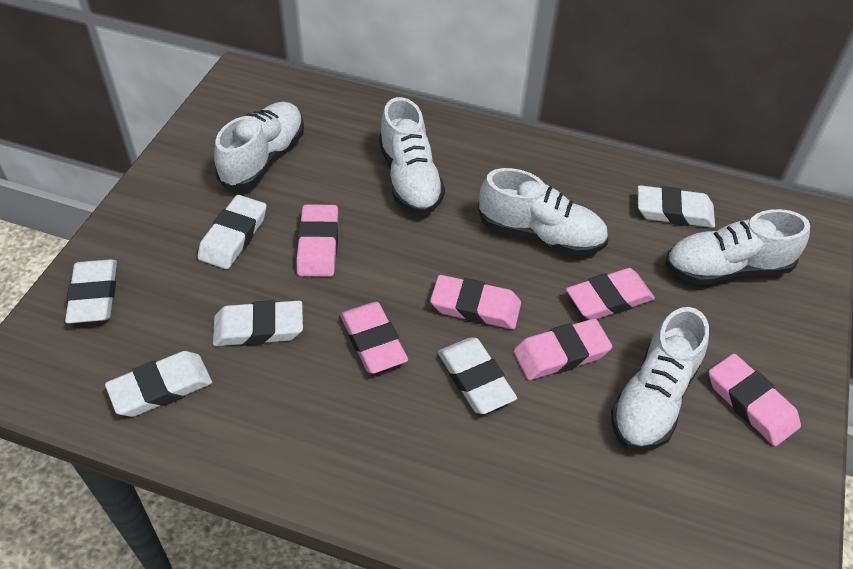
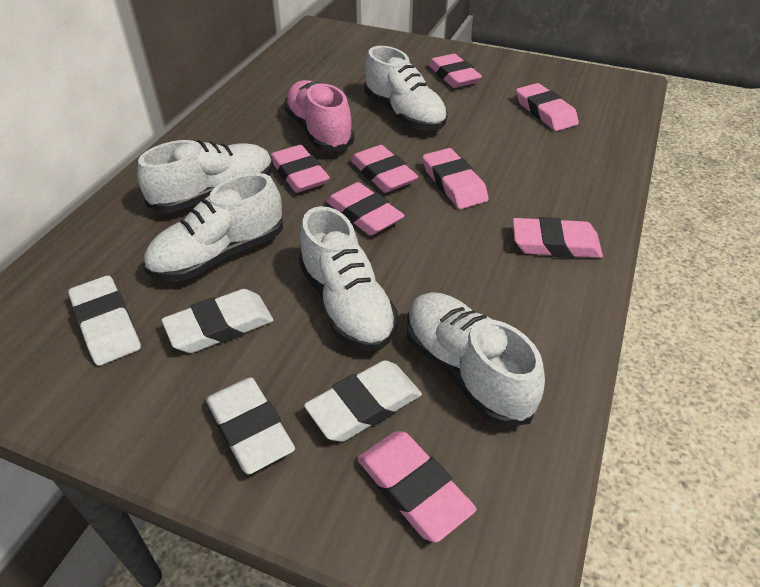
pink eraser: [296,204,338,276] [340,302,408,374] [430,275,521,329] [513,319,612,380] [566,268,655,320] [709,353,801,446] = 6 -> [270,145,330,193] [326,182,405,236] [350,145,418,193] [357,431,477,542] [423,148,489,209] [428,54,482,88] [513,217,603,258] [516,83,579,131] = 8
pink shoe: none = 0 -> [284,80,355,152] = 1
white eraser: [65,259,117,324] [105,351,212,417] [197,195,267,269] [213,300,303,346] [438,338,517,414] [638,185,715,228] = 6 -> [68,275,141,366] [162,289,273,353] [206,377,295,474] [304,360,422,442] = 4

